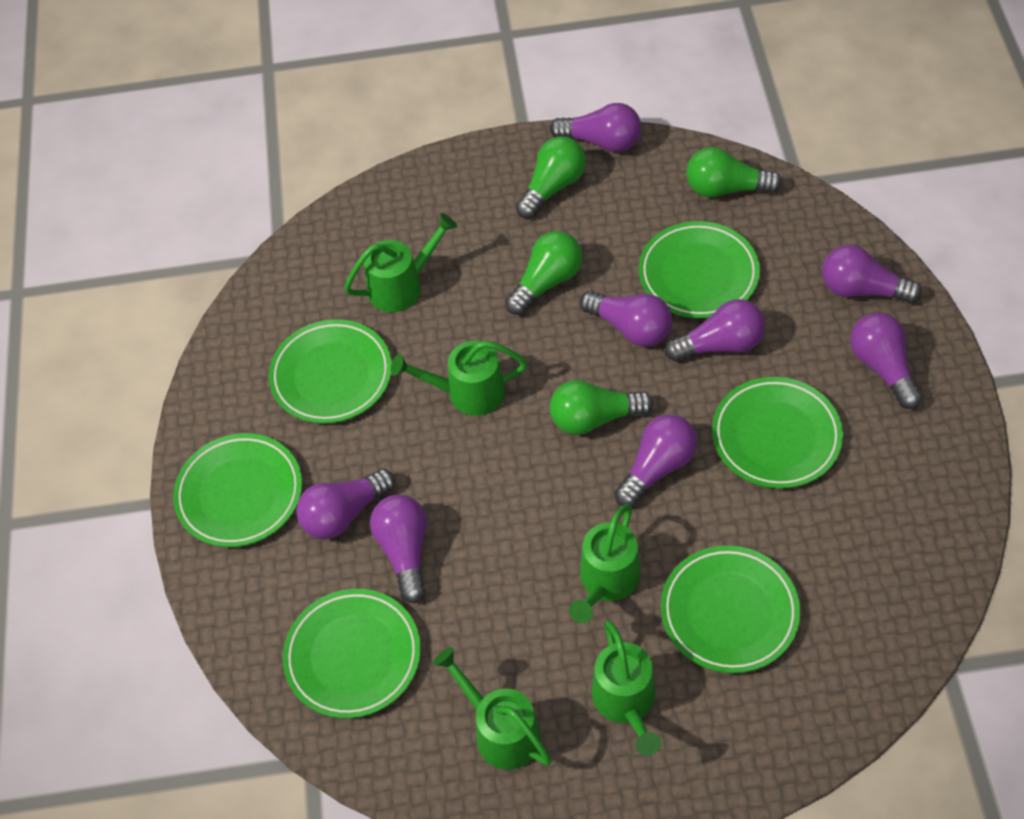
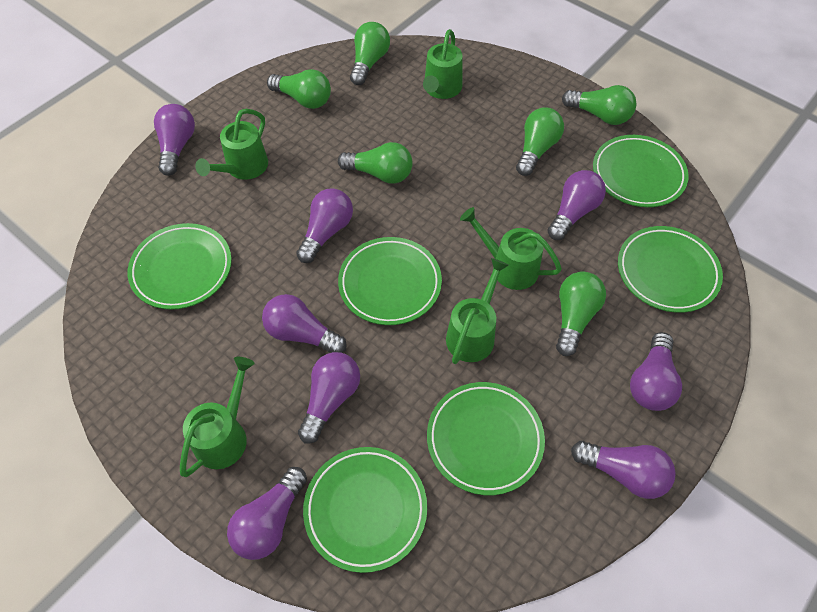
green light bulb: [505,231,582,315] [516,136,586,218] [550,380,654,435] [686,147,782,197] = 4 -> [267,69,331,109] [338,142,413,183] [350,22,390,85] [516,107,564,176] [556,272,606,356] [562,85,637,125] = 6

